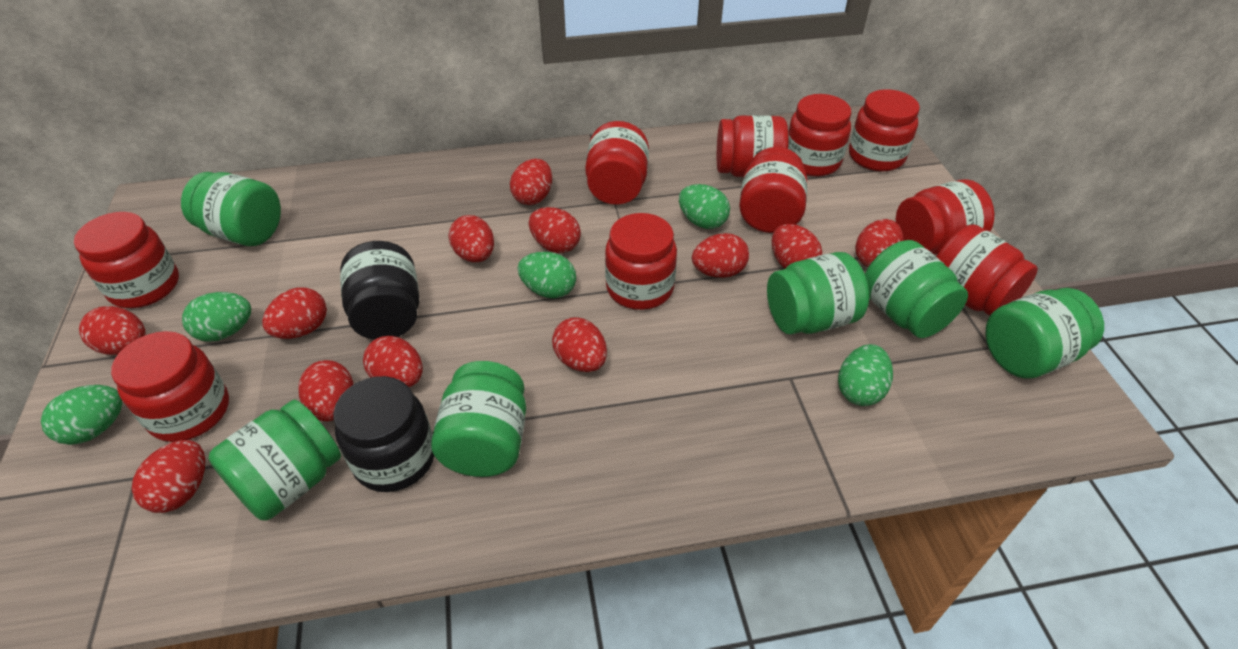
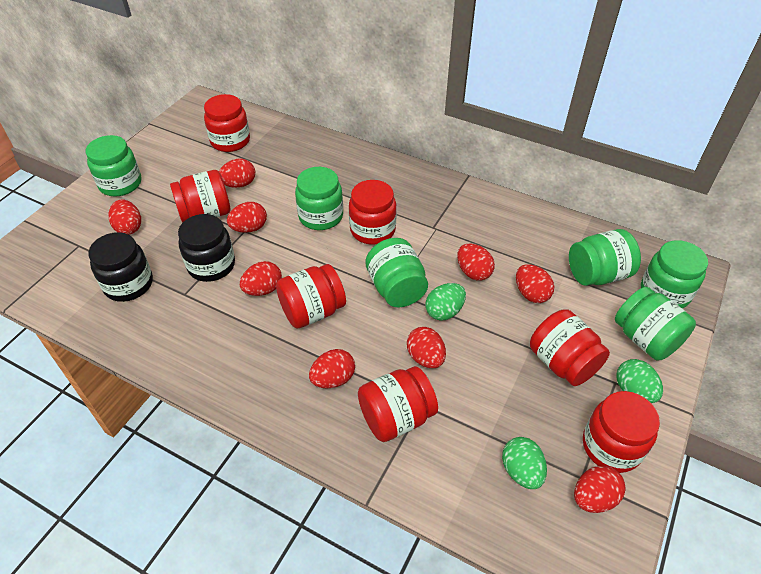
green egg: [41,385,122,445] [182,292,251,342] [518,252,576,298] [679,184,730,229] [838,344,893,406] = 5 -> [425,283,466,321] [502,437,547,489] [616,359,663,403] = 3
red egg: [79,306,145,355] [132,440,205,513] [262,287,327,339] [298,360,354,421] [363,336,423,387] [449,215,494,262] [510,159,552,205] [529,207,581,253] [552,317,607,372] [692,233,749,278] [772,224,822,269] [855,219,903,267] = 12 -> [109,200,141,235] [219,159,255,188] [227,202,267,233] [240,261,282,296] [309,349,355,388] [407,327,446,368] [457,244,495,281] [516,264,554,303] [574,466,626,513] = 9
red jar: [74,212,179,308] [111,331,229,442] [585,121,649,205] [605,213,677,310] [717,115,789,177] [739,147,807,233] [788,94,851,176] [849,89,920,171] [896,179,994,254] [936,224,1038,316] = 10 -> [170,170,230,223] [204,94,250,152] [276,264,346,328] [349,180,397,245] [358,366,438,442] [530,309,610,386] [583,391,660,473] = 7

